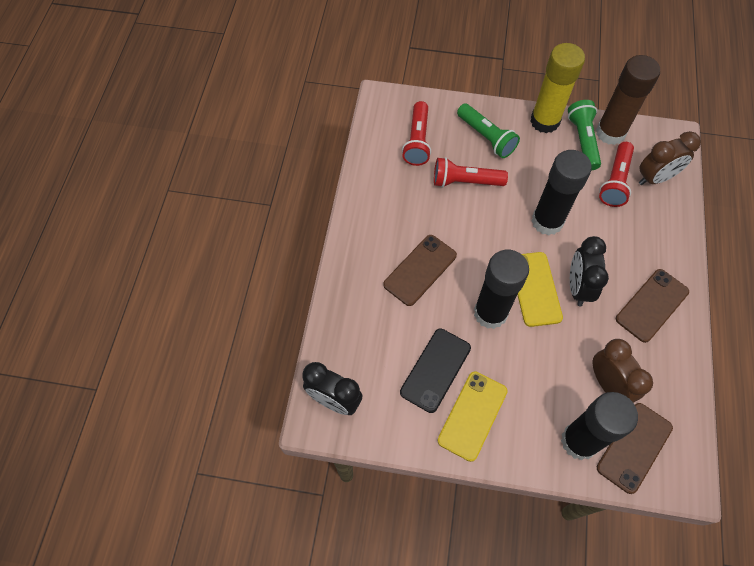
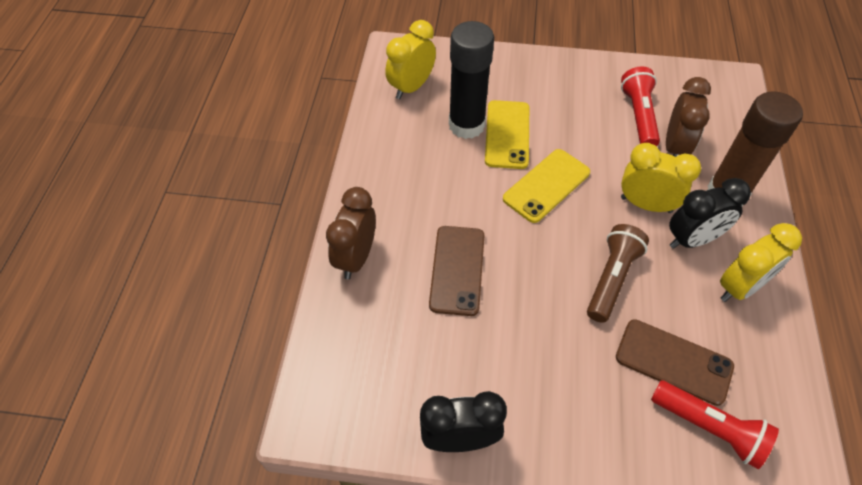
black glue stick: [474,250,529,329] [532,150,592,235] [561,392,638,460] = 3 -> [449,21,494,139] = 1
black phone: [400,329,471,413] = 1 -> none = 0
brown flashlight: none = 0 -> [587,224,649,323] = 1
brown phone: [383,235,457,306] [597,403,673,494] [616,269,689,343] = 3 -> [429,226,484,316] [616,319,734,406] = 2
green flashlight: [457,103,520,158] [568,100,601,170] = 2 -> none = 0
red flashlight: [402,101,431,166] [434,157,508,187] [599,142,634,207] = 3 -> [621,66,660,146] [651,380,779,469] = 2
yellow clock: none = 0 -> [385,20,436,99] [621,143,701,213] [720,223,802,302] = 3
yellow glue stick: [530,43,585,133] = 1 -> none = 0

